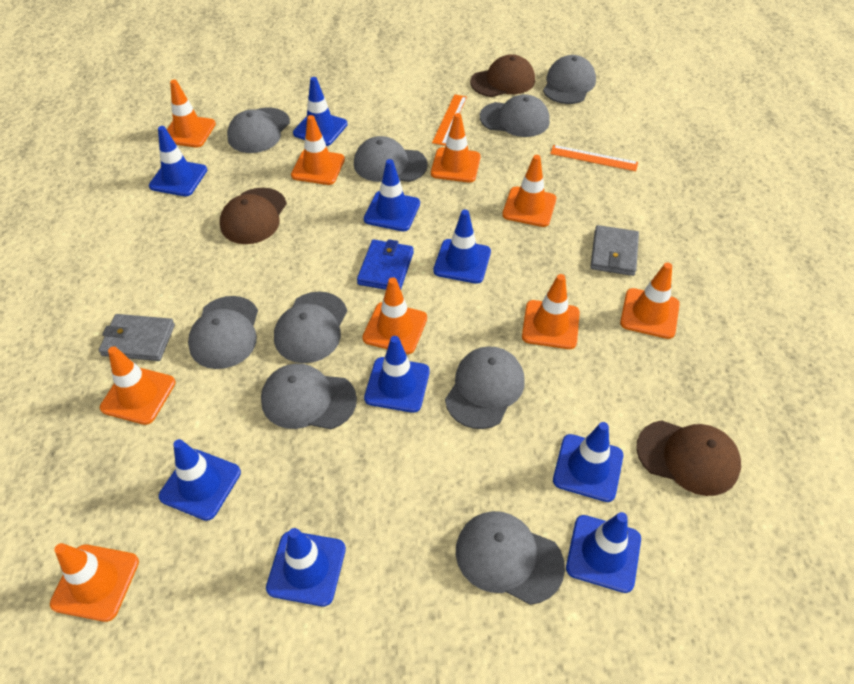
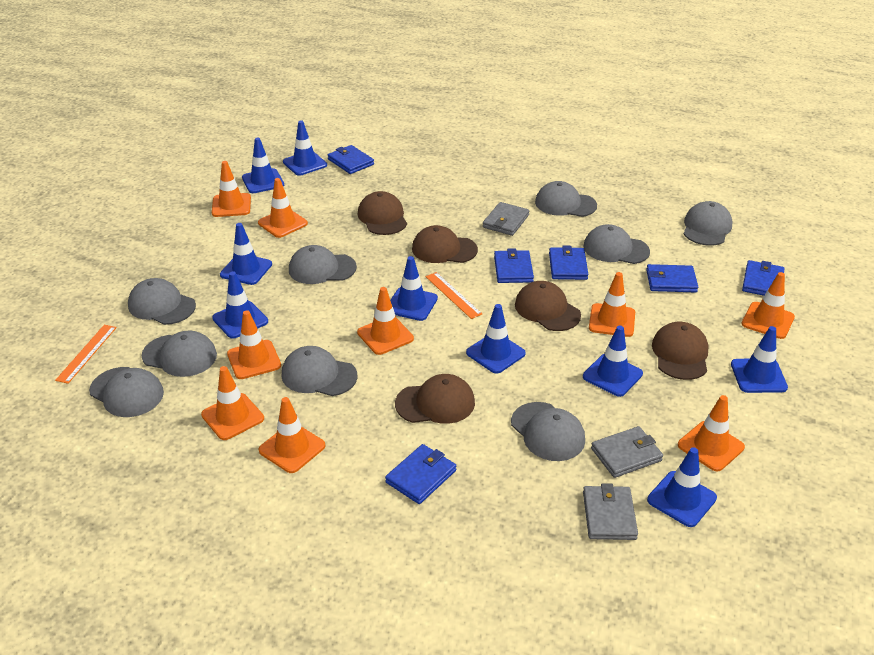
blue wallet: [357,239,414,290] = 1 -> [328,145,374,174] [385,444,456,504] [494,249,534,283] [549,246,588,280] [646,264,698,293] [742,260,784,296] = 6
brown cap: [220,188,287,244] [470,54,535,97] [636,420,741,496] = 3 -> [358,191,407,235] [395,374,475,424] [412,225,478,263] [515,281,581,331] [652,322,709,380] = 5
grey wallet: [99,314,175,361] [590,225,639,276] = 2 -> [483,202,529,236] [583,483,638,540] [591,426,663,478] = 3

